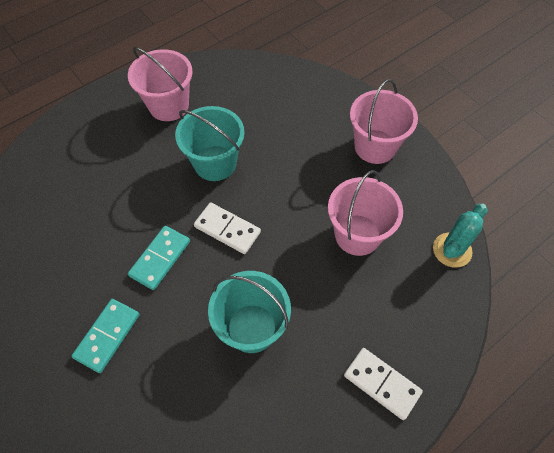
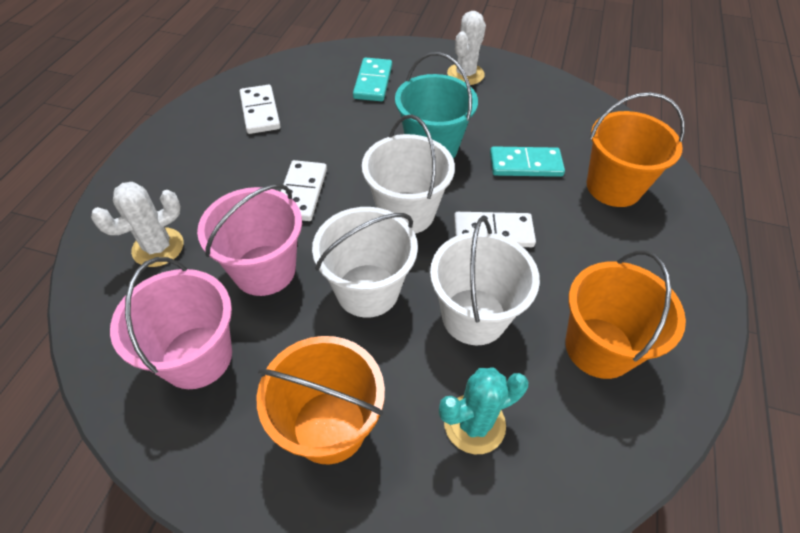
orange bucket: none = 0 -> [257,336,385,464] [565,251,686,379] [587,92,685,207] = 3
pink bucket: [128,47,193,121] [328,170,403,256] [350,79,418,164] = 3 -> [110,257,232,389] [197,184,302,296] = 2
turquoise bucket: [175,106,245,181] [208,271,291,353] = 2 -> [395,52,478,159] = 1
white bucket: none = 0 -> [312,207,418,318] [362,114,455,234] [430,217,540,345] = 3
white cactus: none = 0 -> [91,182,183,267] [447,11,486,85] = 2
white domino: [194,202,261,254] [344,348,423,420] = 2 -> [240,85,281,134] [281,160,327,221] [454,212,536,247] = 3

